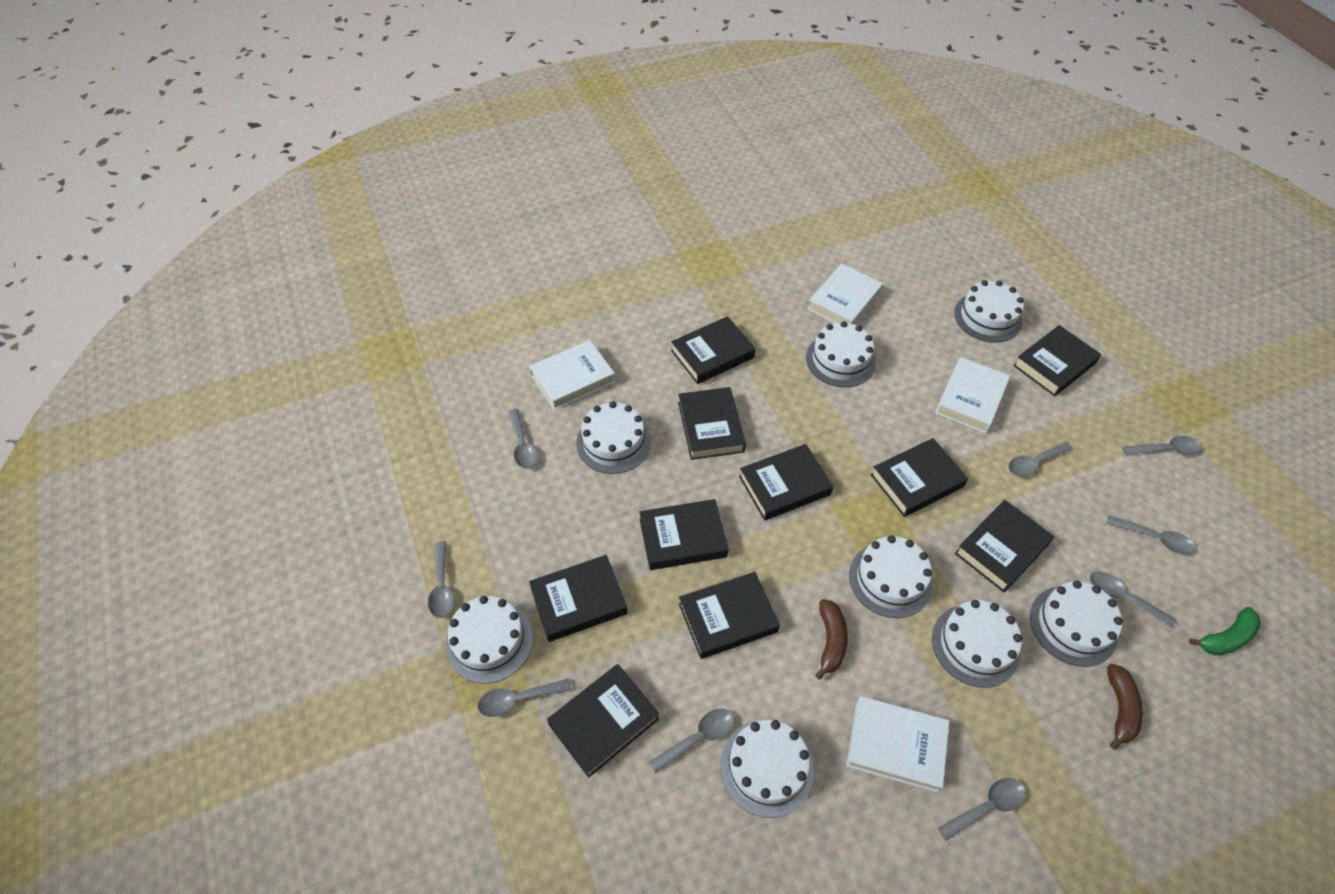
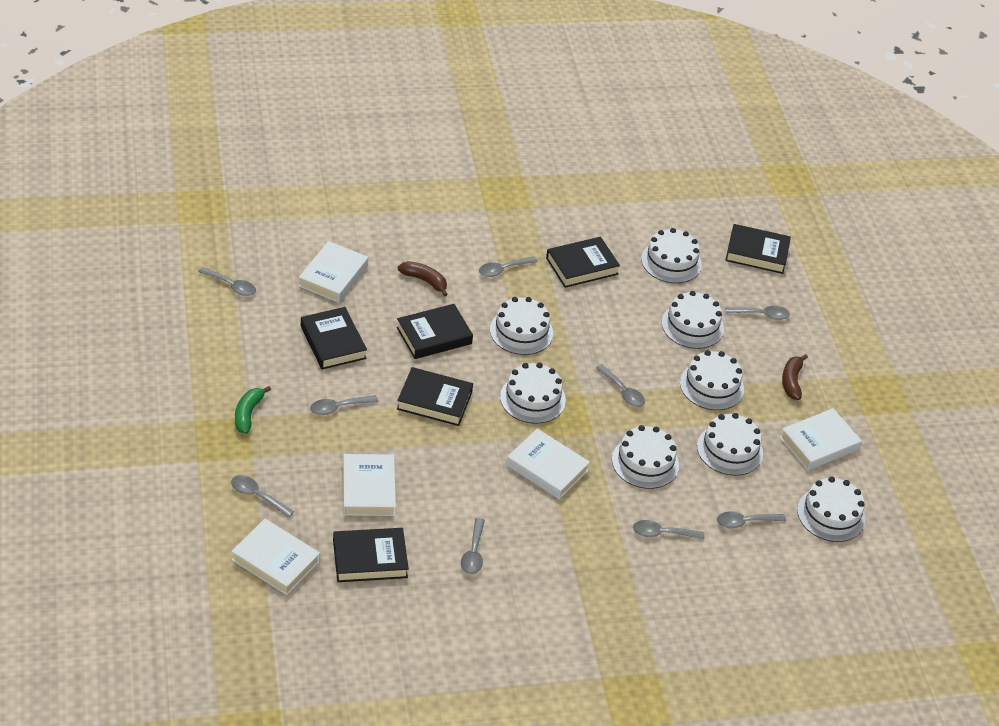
black book: [529,555,627,642] [547,664,659,778] [639,499,728,570] [671,316,755,384] [678,387,746,460] [679,572,780,659] [739,444,834,521] [871,438,968,517] [955,500,1054,593] [1013,325,1101,396] = 10 -> [301,307,367,369] [333,528,409,582] [396,304,473,359] [397,367,473,426] [546,237,620,288] [725,224,791,274] = 6
white book: [529,340,615,410] [808,263,883,325] [846,696,949,793] [935,357,1010,433] = 4 -> [231,519,320,595] [299,241,368,303] [343,454,396,516] [506,429,590,499] [780,408,862,470] = 5

